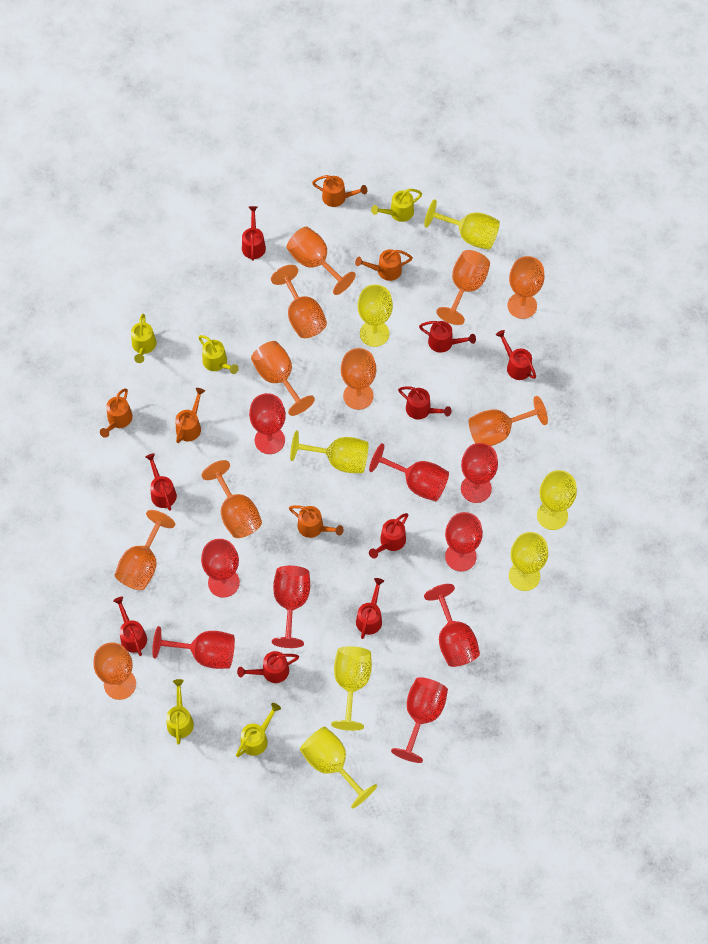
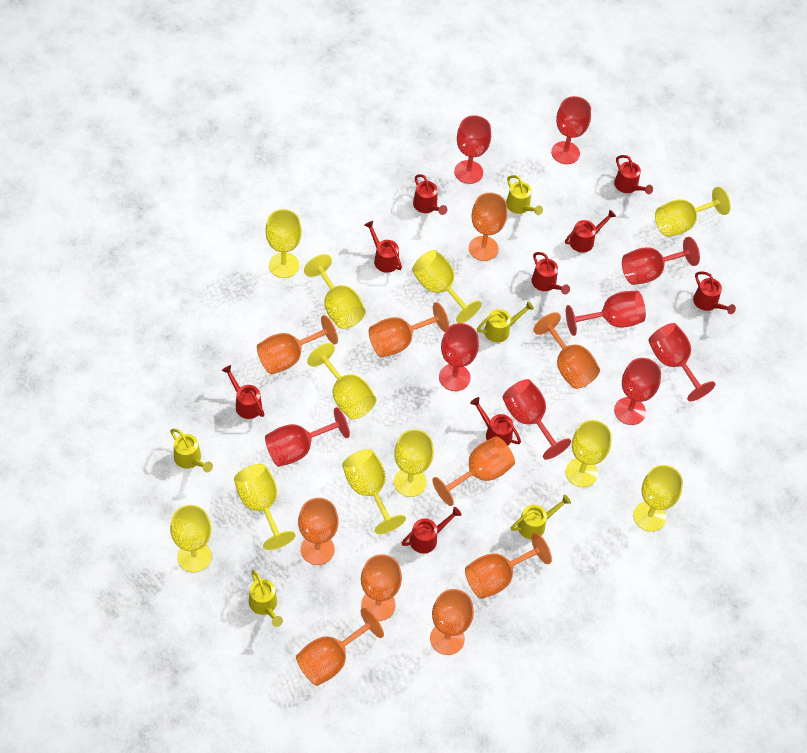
orange watering can: [100,389,133,438] [175,388,205,443] [289,505,344,538] [312,175,367,207] [355,249,413,281] = 5 -> none = 0
yellow goblet: [290,431,369,473] [300,727,377,808] [331,646,372,731] [358,284,393,347] [424,199,500,250] [509,532,548,591] [537,470,577,530] = 7 -> [170,505,212,572] [234,464,296,550] [265,209,302,278] [304,254,366,329] [307,343,376,419] [342,449,406,534] [394,429,434,497] [412,250,481,323] [566,420,612,487] [633,465,683,532] [655,187,731,237] = 11

